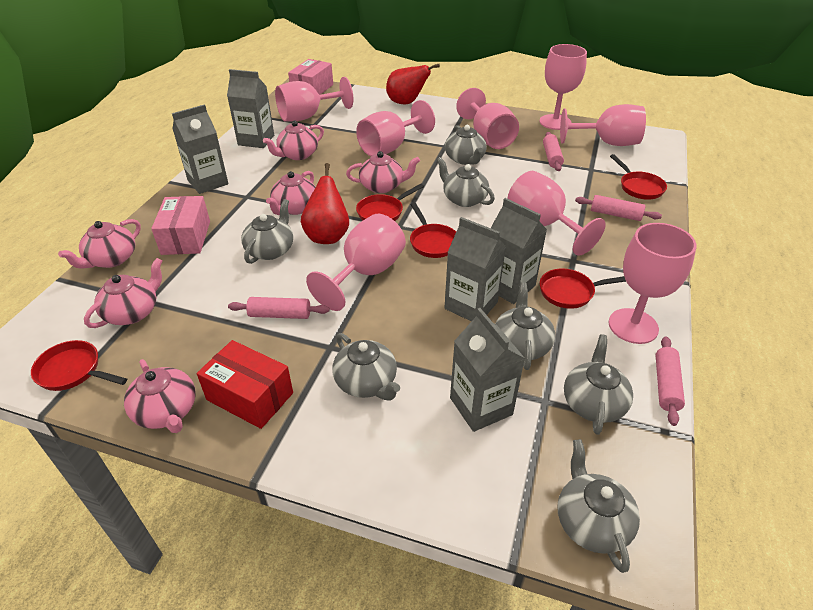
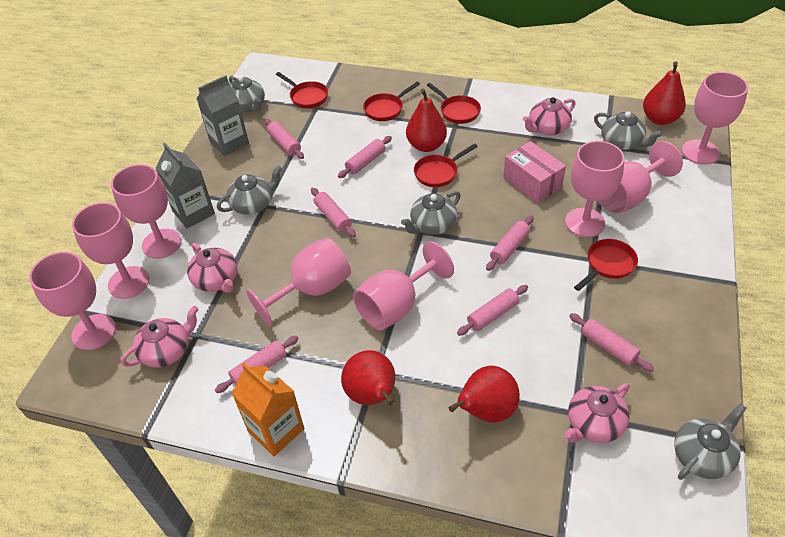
grey carton: [172,104,229,194] [227,69,274,148] [445,217,506,321] [450,308,525,432] [491,198,547,304] = 5 -> [155,143,215,228] [197,75,249,156] = 2
grey teapot: [241,199,293,264] [332,333,400,401] [437,157,495,207] [445,125,487,165] [495,282,555,370] [557,439,640,573] [564,334,633,435] = 7 -> [217,165,282,214] [229,76,265,113] [401,191,461,235] [594,111,663,150] [674,403,746,480] = 5
orange carton: none = 0 -> [232,363,304,456] = 1
pink box: [151,196,210,255] [288,59,333,95] = 2 -> [503,141,566,203] = 1
pink rolling pin: [228,297,330,319] [543,132,564,171] [575,195,662,221] [656,336,685,426] = 4 -> [215,336,299,393] [265,119,304,159] [311,188,356,237] [338,136,392,178] [457,285,528,336] [486,215,534,271] [569,313,654,372] = 7
pink teapot: [58,219,141,269] [84,258,163,328] [124,359,196,433] [263,121,324,160] [266,171,316,215] [346,151,420,193] = 6 -> [121,306,198,368] [187,243,238,293] [523,97,576,135] [565,383,630,443] = 4
red box: [197,340,293,429] = 1 -> none = 0
red pear: [301,163,349,244] [386,64,440,104] = 2 -> [341,350,395,406] [406,89,447,152] [449,366,520,423] [643,61,686,125] = 4

